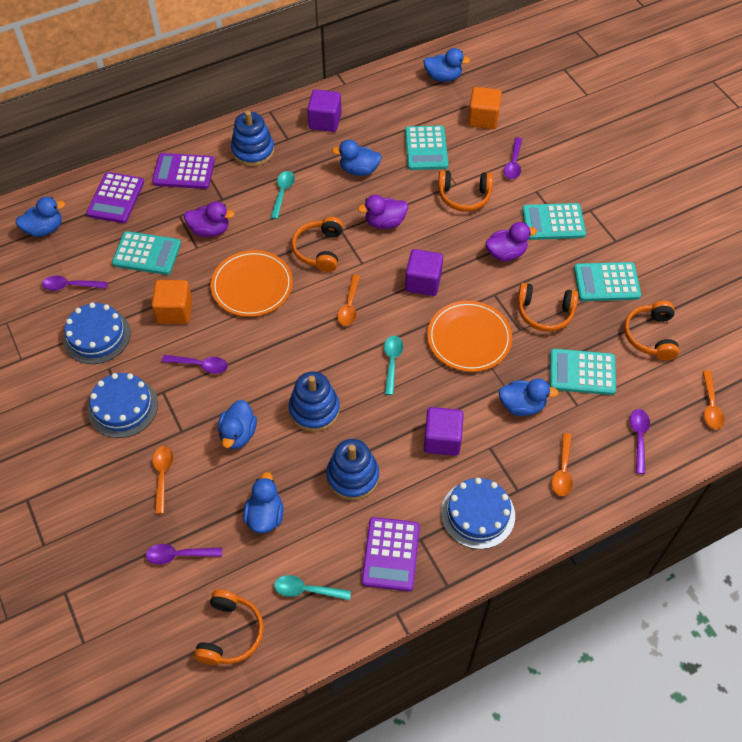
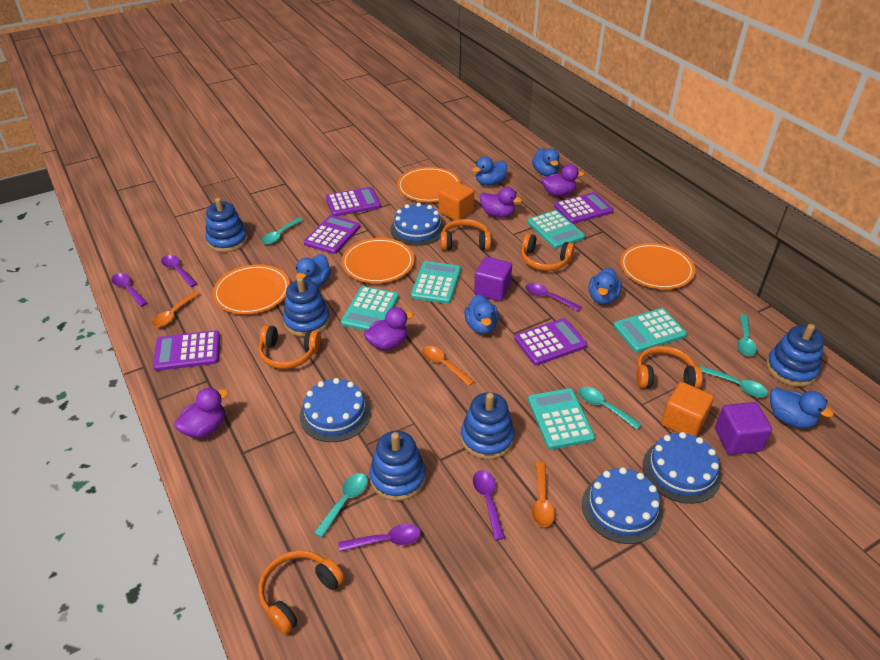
blue cake: [63,302,131,364] [88,373,158,438] [441,478,515,549] = 3 -> [300,378,371,442] [390,203,444,246] [582,467,663,544] [643,432,721,504] = 4
blue stacking toy: [231,111,275,167] [289,372,340,432] [326,439,379,500] = 3 -> [206,198,248,252] [283,277,330,337] [369,431,426,501] [461,392,515,459] [766,324,824,387] = 5
orange plate: [211,250,293,317] [428,301,512,372] = 2 -> [213,264,290,314] [341,238,414,283] [397,167,461,202] [620,243,695,289] = 4
orange spoon: [153,446,173,514] [337,275,360,326] [552,433,573,496] [703,370,724,429] = 4 -> [152,291,200,327] [422,346,475,386] [532,462,555,527] = 3
purple calculator: [86,172,144,223] [152,153,215,189] [362,517,420,591] = 3 -> [153,330,220,371] [304,215,361,254] [326,187,381,216] [514,318,587,365] [554,192,613,224] = 5
purple cube: [307,89,342,132] [405,249,443,296] [424,407,464,456] = 3 -> [474,257,512,301] [715,402,772,455] = 2
purple duck: [184,201,235,237] [358,195,408,229] [485,222,537,261] = 3 -> [174,387,229,438] [364,307,413,350] [480,187,522,218] [542,164,584,196] = 4
turquoise spoon: [270,171,295,219] [274,575,351,600] [384,336,403,395] = 3 -> [261,218,303,244] [314,473,368,538] [578,387,642,429] [700,365,768,397] [737,314,757,356] = 5

